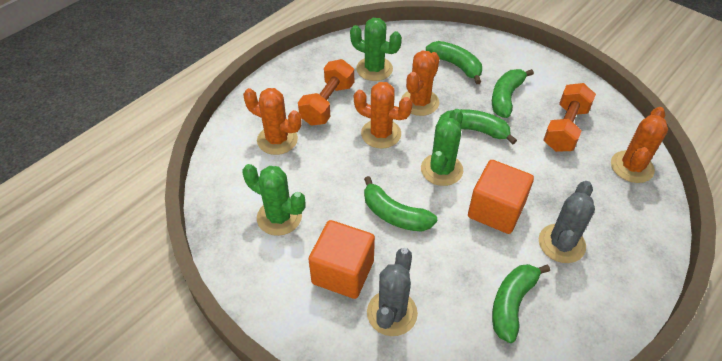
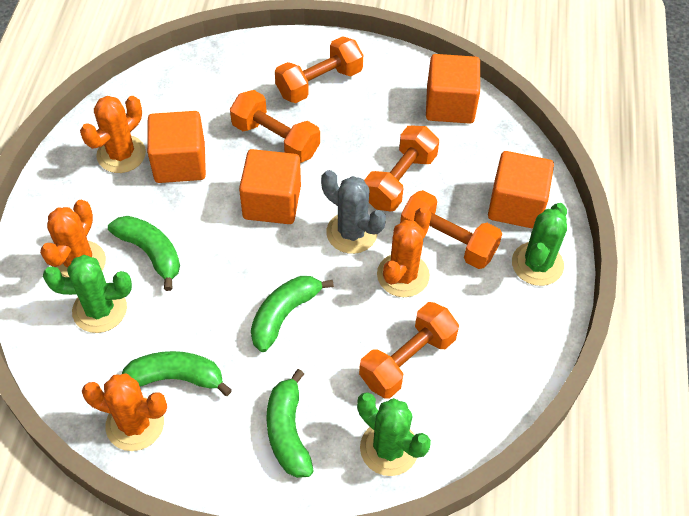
green banana: [364,176,437,232] [426,41,482,84] [437,109,517,144] [492,69,534,118] [492,264,550,343] = 5 -> [108,216,180,291] [122,351,232,396] [251,276,334,352] [266,369,314,478] = 4
grey cactus: [367,248,418,336] [539,181,595,263] = 2 -> [321,170,386,254] = 1
orange cube: [308,220,375,299] [468,160,534,234] = 2 -> [147,111,206,183] [239,149,301,224] [426,54,480,124] [488,151,554,229] = 4
orange dumbbell: [298,59,354,126] [543,83,596,152] = 2 -> [230,90,320,163] [275,36,363,103] [359,302,459,398] [364,126,439,211] [400,190,502,269] = 5

